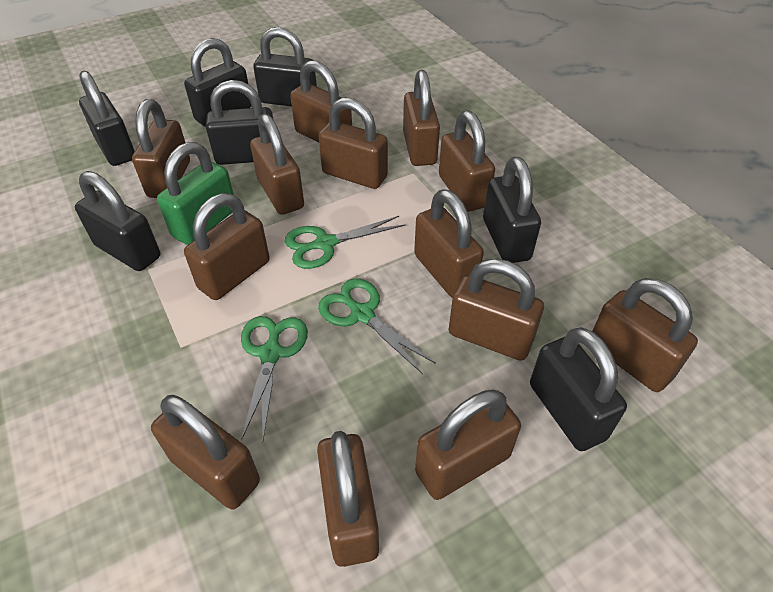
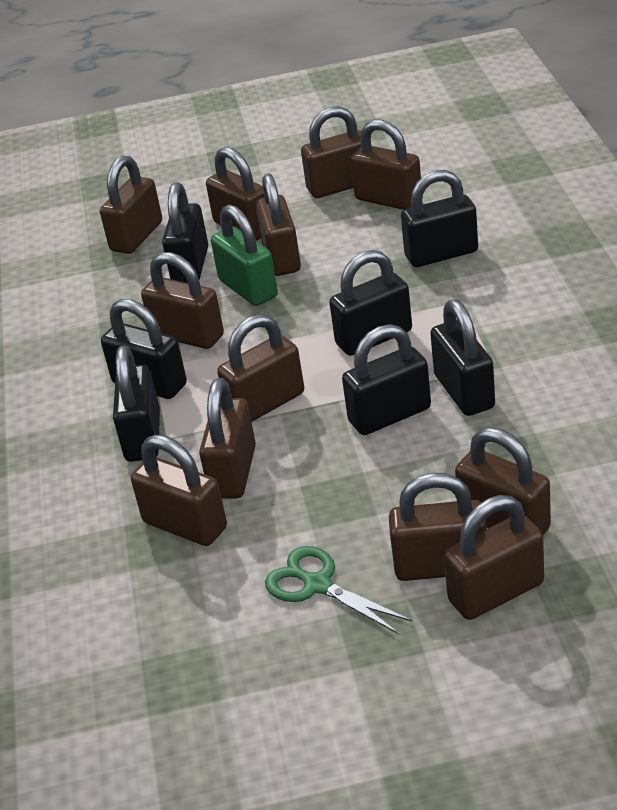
brown padlock: [132,99,190,198] [151,395,260,509] [184,193,270,300] [250,114,304,215] [290,60,352,143] [317,431,379,567] [319,97,388,189] [403,70,440,166] [414,189,484,298] [415,389,521,500] [439,111,495,212] [449,259,544,361] [592,278,698,392] = 13 -> [100,155,162,254] [131,435,227,546] [141,252,224,349] [199,378,256,498] [206,147,264,241] [217,314,304,422] [255,173,301,276] [301,106,361,198] [350,119,421,210] [389,473,487,581] [444,495,544,620] [455,427,551,535] = 12
green scissors: [241,316,308,441] [284,216,405,269] [318,278,436,374] = 3 -> [265,546,412,634] = 1

